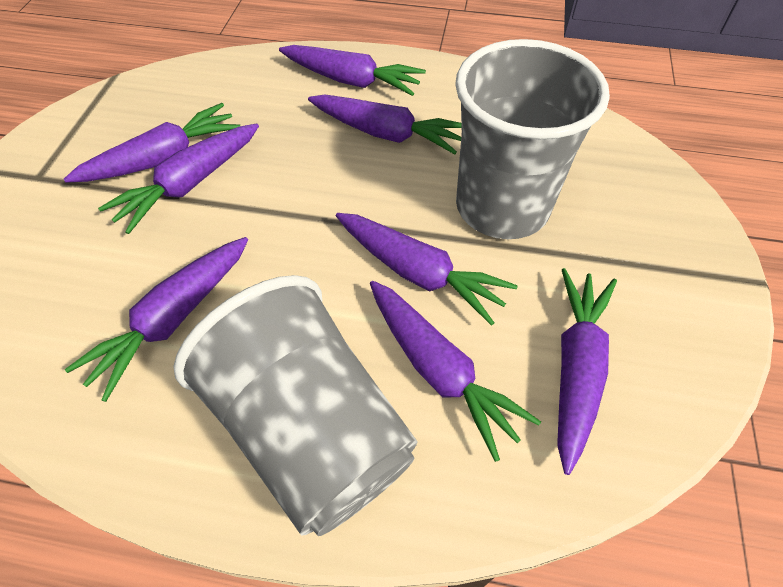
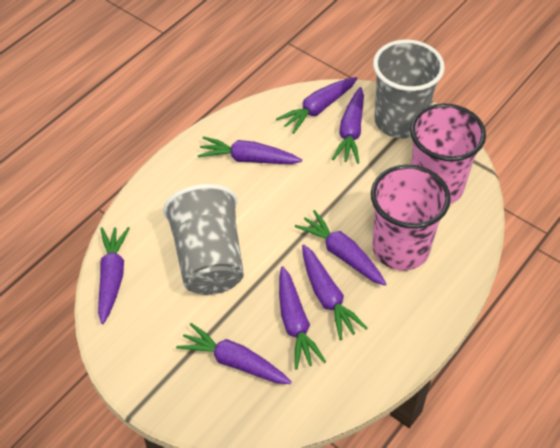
pink cup: none = 0 -> [371,165,451,270] [410,104,486,204] = 2

